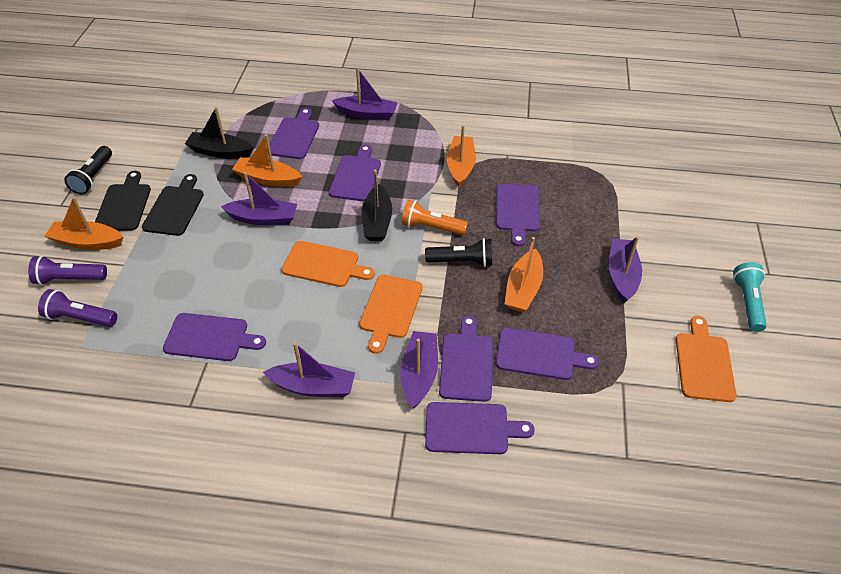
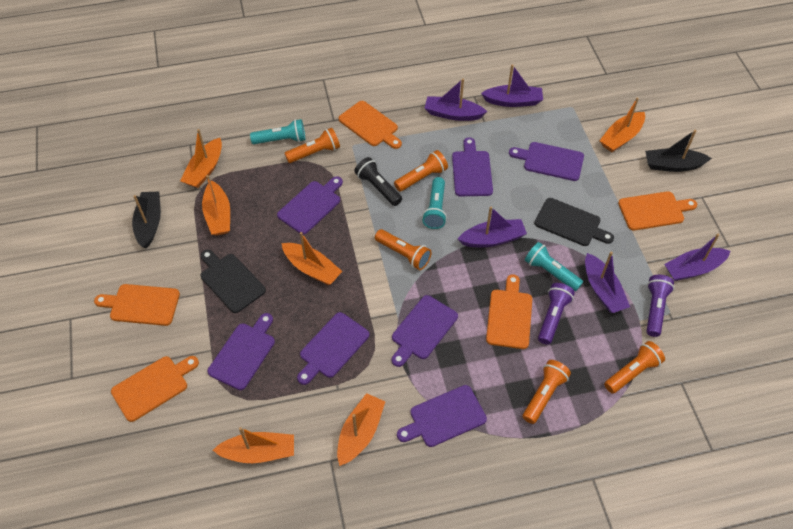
black flashlight: [64,146,112,194] [425,238,492,267] = 2 -> [354,157,402,206] = 1
orange boat: [45,197,123,250] [232,134,303,187] [447,125,476,187] [505,237,543,312] = 4 -> [180,129,222,188] [202,175,230,236] [213,427,294,463] [282,232,342,285] [337,393,385,466] [600,97,645,152] = 6
orange cutting board: [281,241,375,287] [359,275,422,354] [676,316,737,402] = 3 -> [94,284,180,326] [111,356,199,422] [339,101,402,149] [486,274,532,349] [618,191,697,230] = 5
orange flashlight: [402,200,468,235] = 1 -> [284,128,340,163] [375,229,431,270] [394,150,448,192] [523,360,571,424] [604,341,665,394] = 5
turquoise flashlight: [733,262,767,332] = 1 -> [250,119,305,144] [422,177,447,229] [525,242,583,291] = 3

